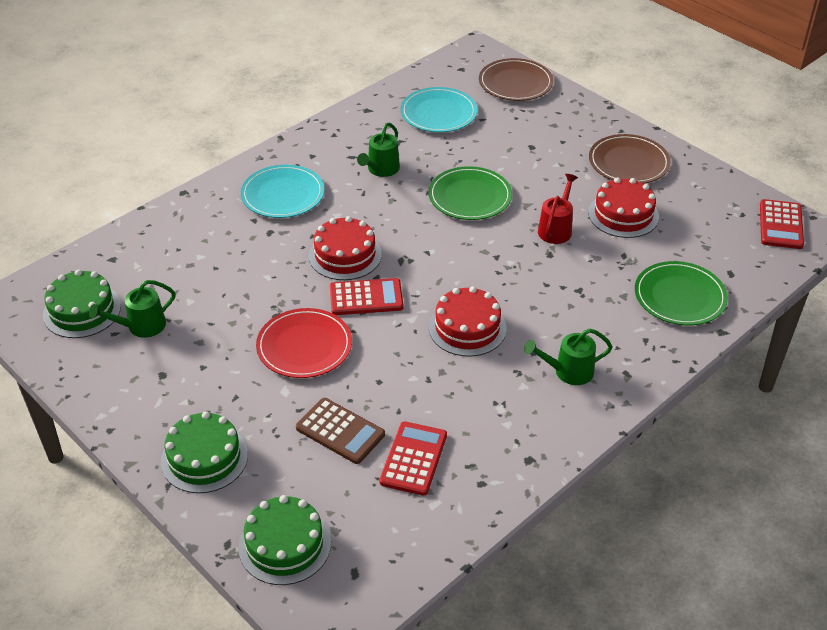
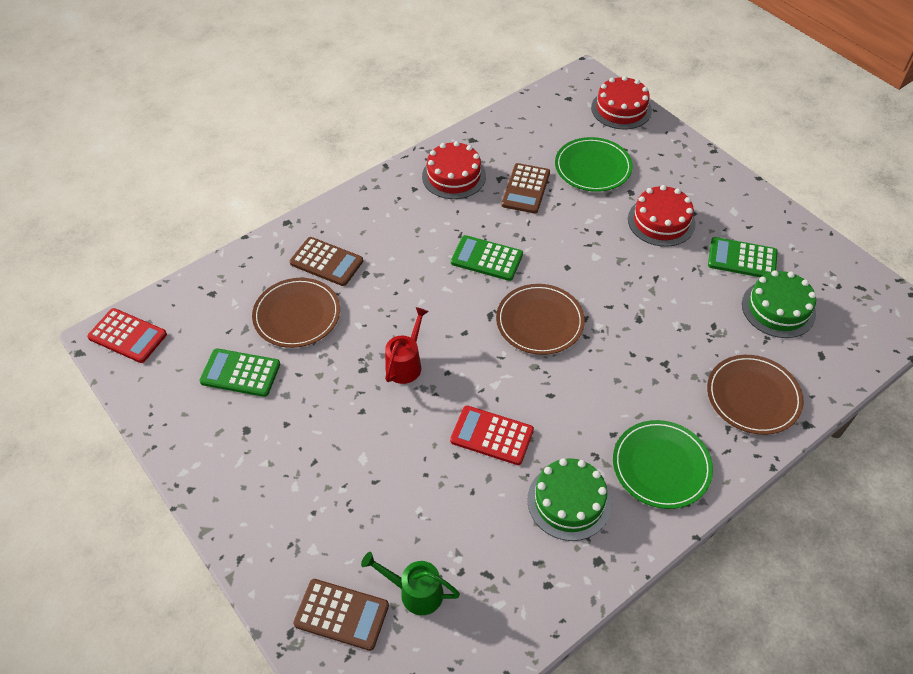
brown calculator: [296,398,385,464] = 1 -> [290,237,363,286] [293,579,389,651] [501,163,550,214] = 3
brown plate: [479,58,553,101] [589,134,671,184] = 2 -> [252,278,340,348] [496,284,585,355] [707,355,803,435] = 3
green cake: [43,270,121,338] [161,411,248,493] [238,495,331,585] = 3 -> [527,458,611,541] [742,270,816,338] = 2
green calculator: none = 0 -> [199,348,280,397] [451,235,523,281] [708,237,778,277] = 3
green watering can: [89,280,176,338] [357,123,400,177] [524,329,613,385] = 3 -> [361,552,460,615] = 1
red calculator: [330,278,403,315] [380,421,447,496] [760,199,804,249] = 3 -> [87,308,167,363] [450,406,534,465] = 2
red plate: [256,308,352,378] = 1 -> none = 0
turquoise plate: [241,165,324,218] [400,87,477,132] = 2 -> none = 0

